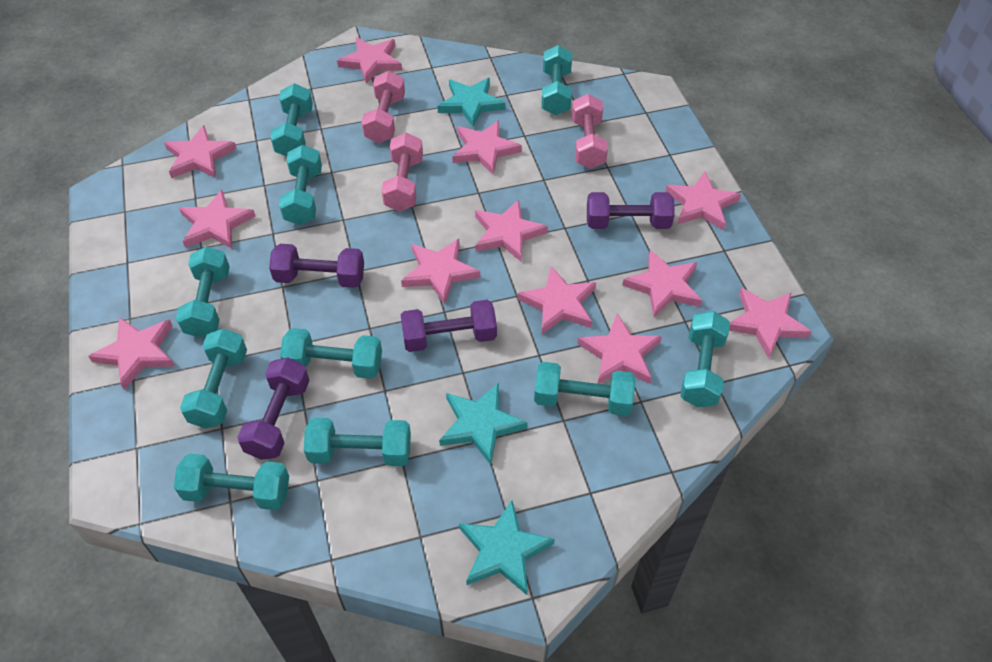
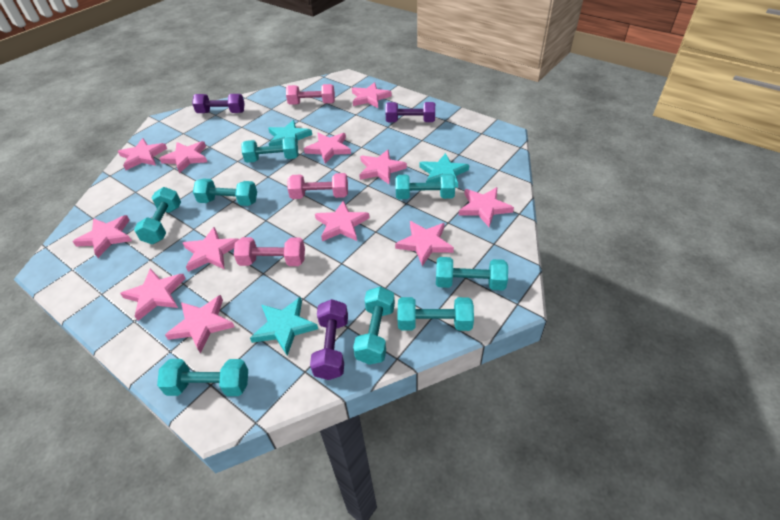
purple dumbbell: [237,358,310,460] [269,244,364,288] [401,300,497,352] [587,192,675,229] = 4 -> [192,94,245,113] [310,299,348,380] [385,102,435,122] = 3
turquoise dumbbell: [174,453,289,510] [176,246,230,338] [180,328,247,429] [270,84,313,157] [279,145,322,225] [280,328,382,379] [304,418,411,466] [534,362,635,416] [541,45,572,115] [680,311,730,407] = 10 -> [134,187,181,244] [157,359,248,396] [193,178,257,206] [241,137,299,163] [353,287,395,365] [396,174,455,199] [398,297,474,331] [436,257,508,291] = 8

